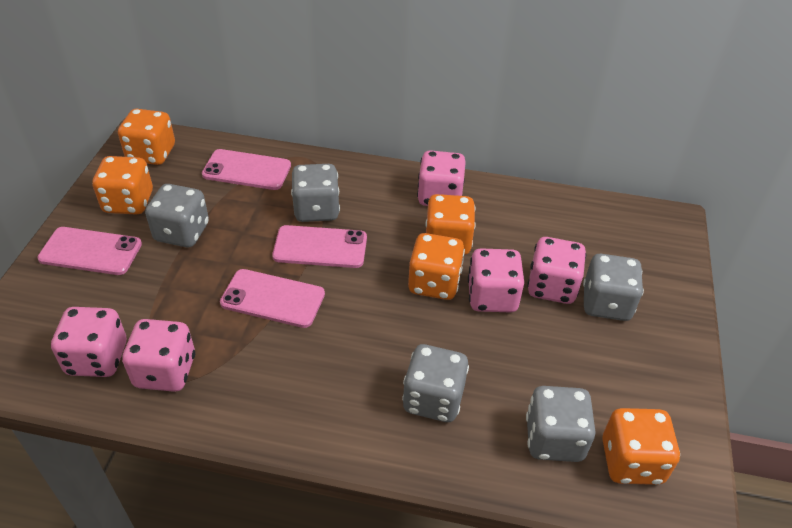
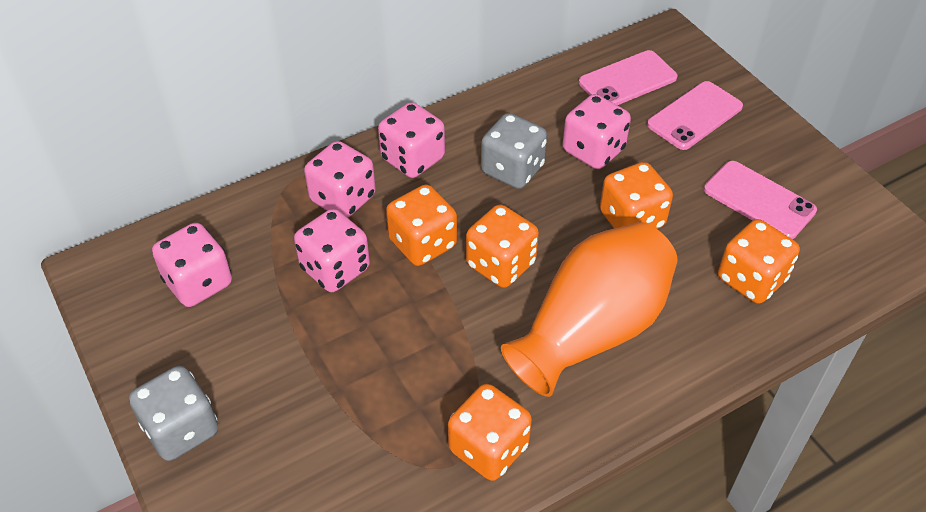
grey dice: [145,184,209,247] [291,164,340,222] [402,344,469,422] [526,386,596,462] [583,254,644,321] = 5 -> [129,366,218,461] [481,113,547,189] = 2
orange vase: none = 0 -> [501,222,678,397] = 1
pink phone: [37,227,142,275] [202,149,291,190] [220,269,325,328] [272,225,367,268] = 4 -> [579,50,678,105] [647,81,743,150] [704,161,817,239] = 3

